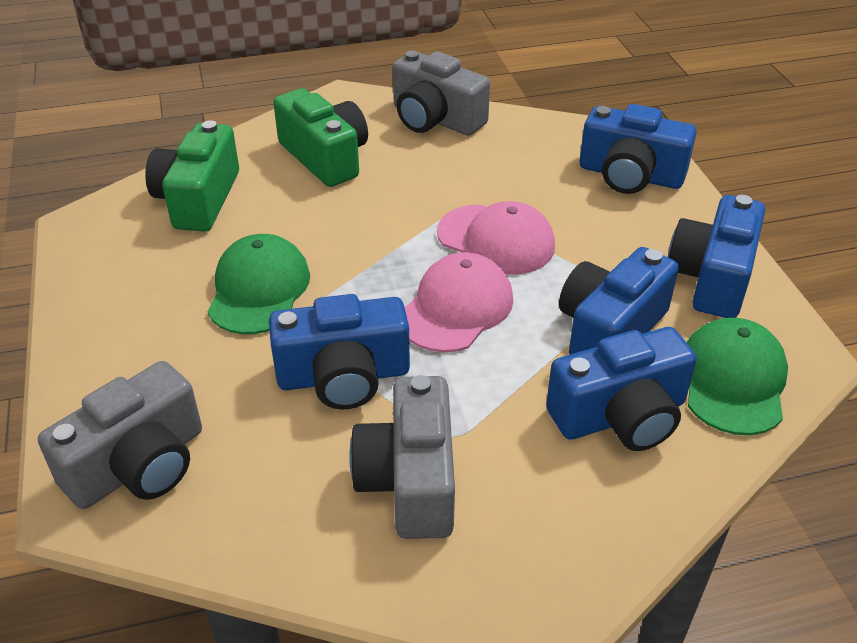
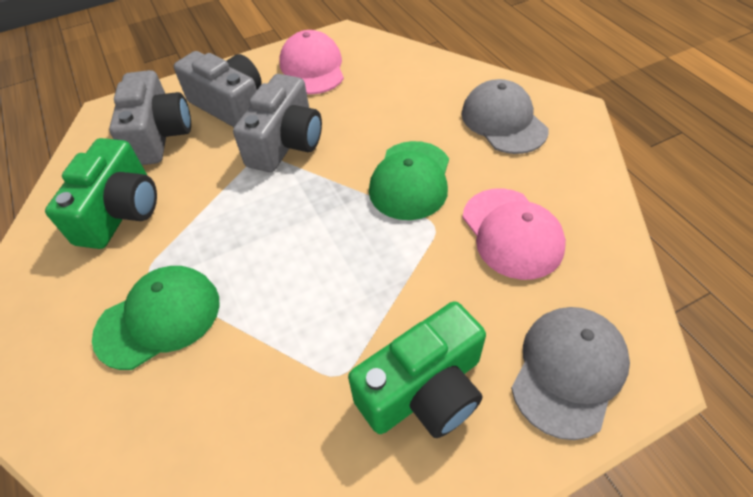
blue camera: [269,294,410,409] [546,327,697,451] [559,247,679,355] [580,104,697,194] [668,195,765,318] = 5 -> none = 0
grey cap: none = 0 -> [462,79,548,154] [511,307,630,440] = 2

